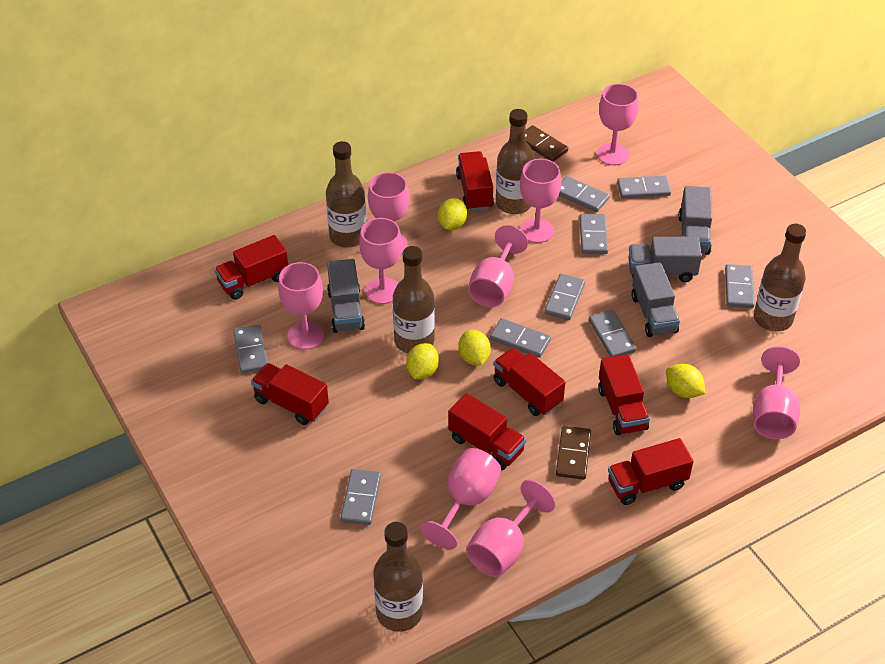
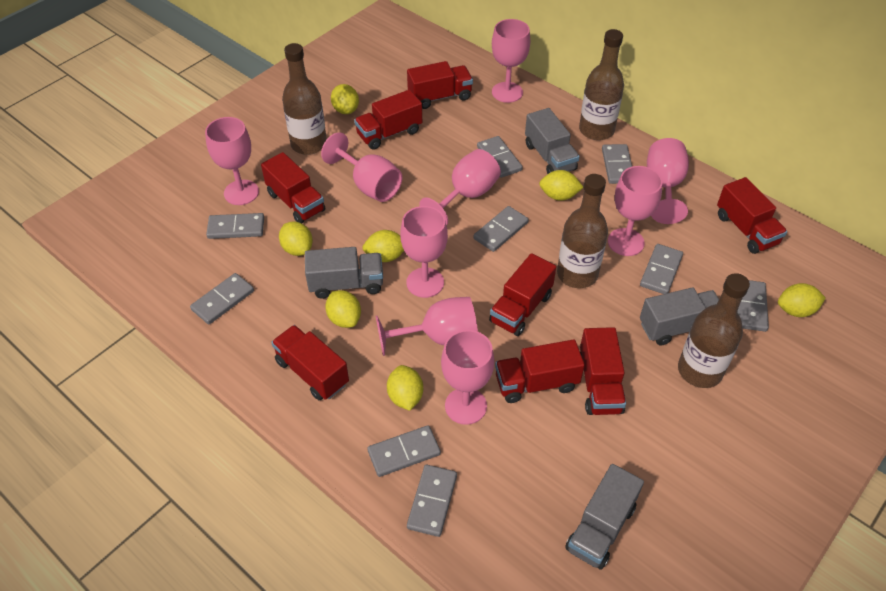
brown bottle: [326,141,366,248] [373,522,423,632] [393,246,435,353] [496,109,535,214] [754,224,806,331] = 5 -> [282,43,327,155] [557,174,608,288] [579,29,624,140] [678,273,750,388] = 4
brown domino: [525,125,568,162] [556,426,591,480] = 2 -> none = 0
red truck: [214,235,288,300] [251,363,329,425] [448,393,526,470] [456,151,494,211] [493,348,565,416] [598,354,650,435] [608,438,694,505] = 7 -> [261,152,325,223] [271,325,349,400] [354,90,422,150] [407,61,473,109] [489,253,556,336] [495,339,585,403] [580,327,626,415] [717,177,787,254] = 8
yellow lemon: [406,343,439,379] [438,198,467,230] [458,330,491,365] [666,364,706,398] = 4 -> [279,221,313,256] [325,290,361,328] [331,84,359,114] [362,230,404,262] [387,365,423,411] [539,170,583,201] [778,283,826,317] = 7

